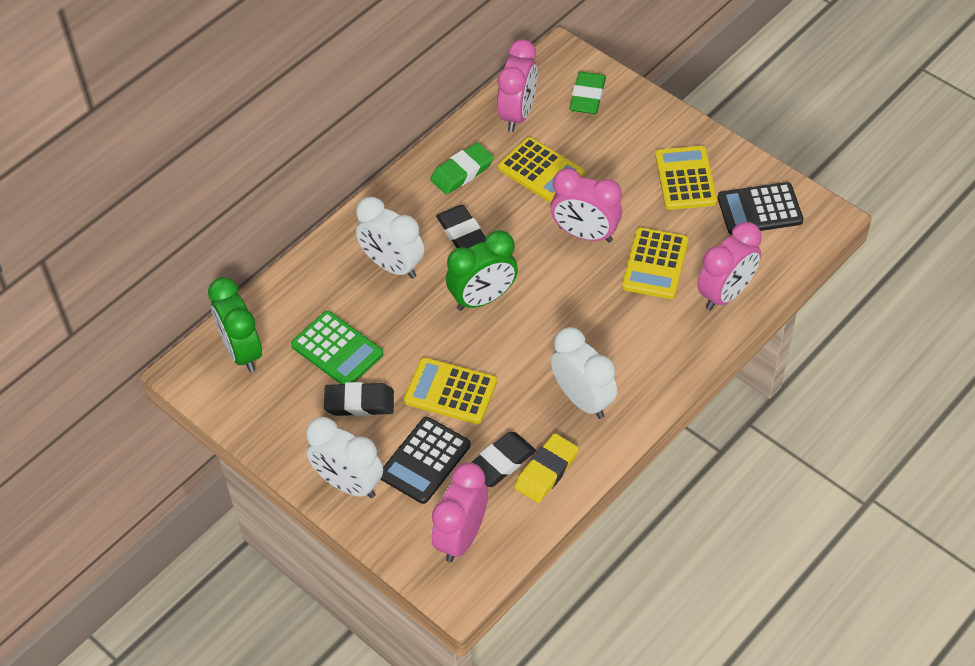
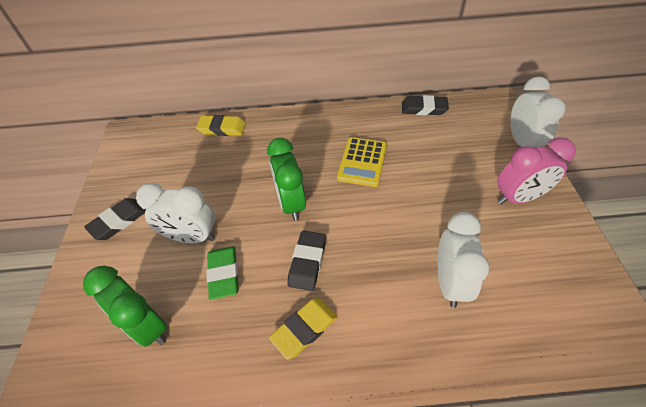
black calculator: [380,417,471,504] [717,182,803,235] = 2 -> none = 0
green calculator: [291,311,383,384] = 1 -> none = 0
green eraser: [430,142,494,195] [569,72,606,114] = 2 -> [207,246,239,300] = 1
pink clock: [432,462,488,563] [497,39,537,132] [551,168,622,243] [697,222,762,311] = 4 -> [497,137,576,204] = 1
yellow calculator: [404,357,497,424] [498,137,585,203] [622,227,689,299] [655,146,717,210] = 4 -> [337,137,387,187] = 1
yellow eraser: [515,433,579,503] = 1 -> [196,115,246,136] [269,298,338,360] = 2

